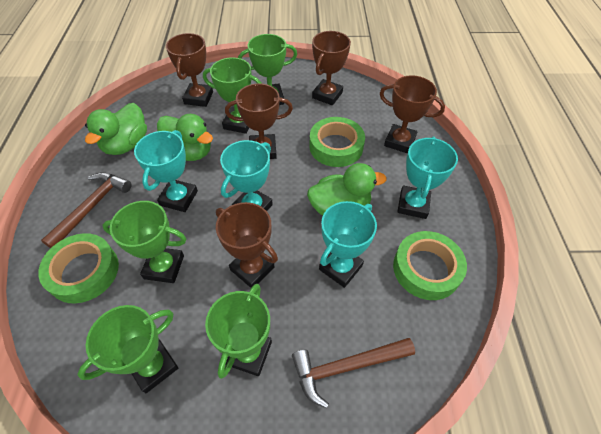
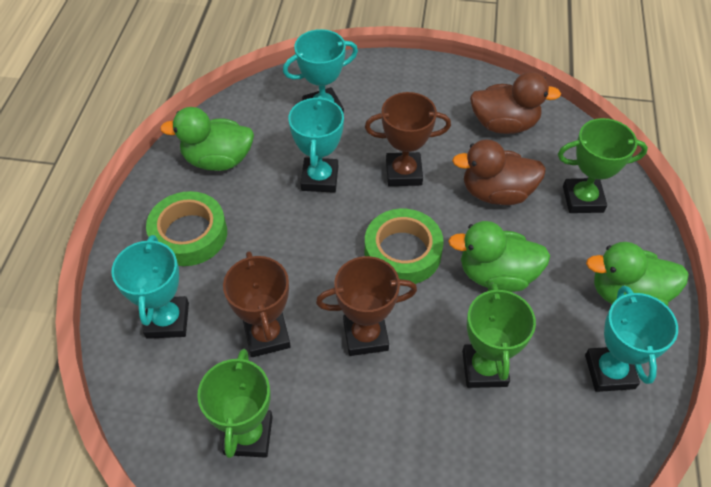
brown duck: none = 0 -> [452,139,546,205] [470,72,561,134] = 2
brown hammer: [41,172,132,248] [292,338,415,408] = 2 -> none = 0
brown trophy: [166,33,213,107] [216,202,278,288] [225,83,293,159] [312,31,351,105] [380,75,445,154] = 5 -> [223,251,291,357] [316,256,417,356] [365,92,451,186] = 3
green tape: [38,233,119,304] [309,117,365,167] [393,231,467,300] = 3 -> [146,191,227,266] [365,209,444,284] = 2
green trophy: [77,305,178,393] [102,201,186,283] [203,57,262,134] [205,284,272,379] [238,34,297,105] = 5 -> [197,349,273,458] [462,282,536,388] [558,118,648,213] = 3

